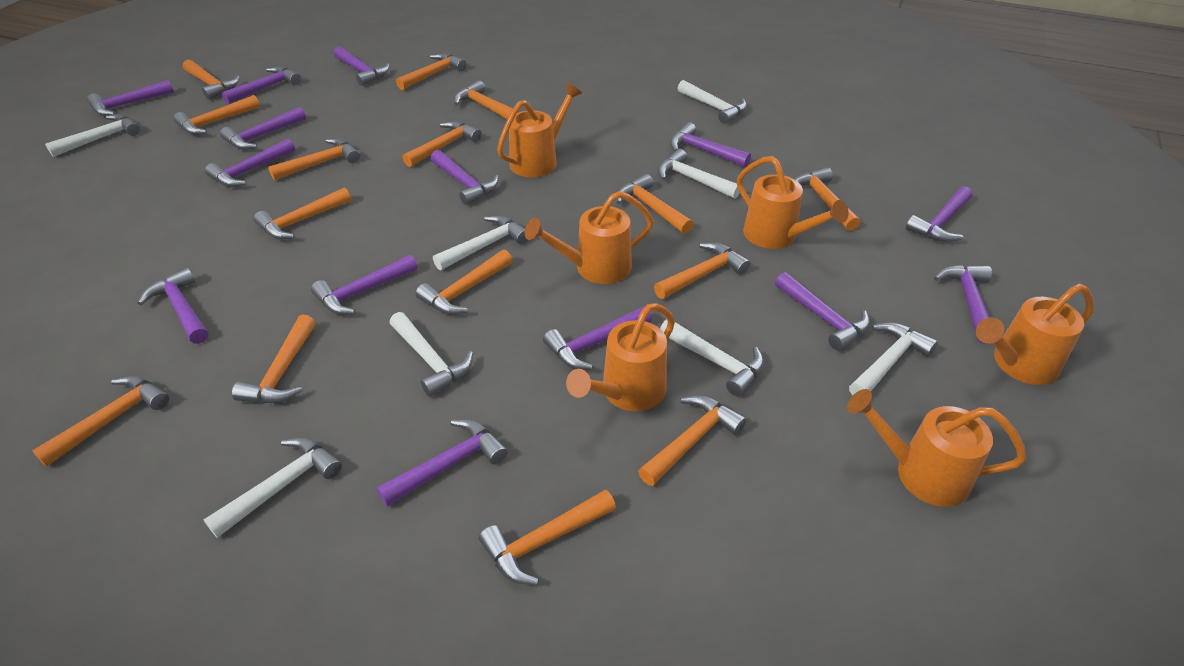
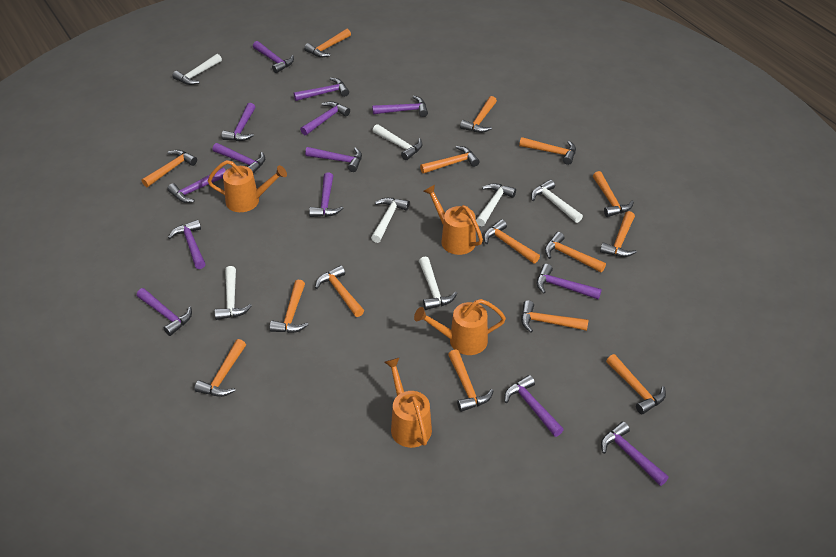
orange watering can: [497,83,582,177] [525,191,654,284] [566,303,675,411] [737,156,849,249] [847,389,1026,507] [976,284,1094,385] = 6 -> [208,160,287,212] [385,358,432,448] [414,299,506,355] [423,185,483,255] = 4
white hammer: [45,114,140,157] [204,437,342,538] [390,312,473,397] [433,215,527,270] [658,149,740,199] [660,319,764,396] [678,80,747,124] [849,323,937,395] = 8 -> [172,54,222,85] [215,266,252,320] [371,198,409,243] [373,124,423,160] [419,257,457,310] [476,183,516,226] [531,179,583,223] = 7

